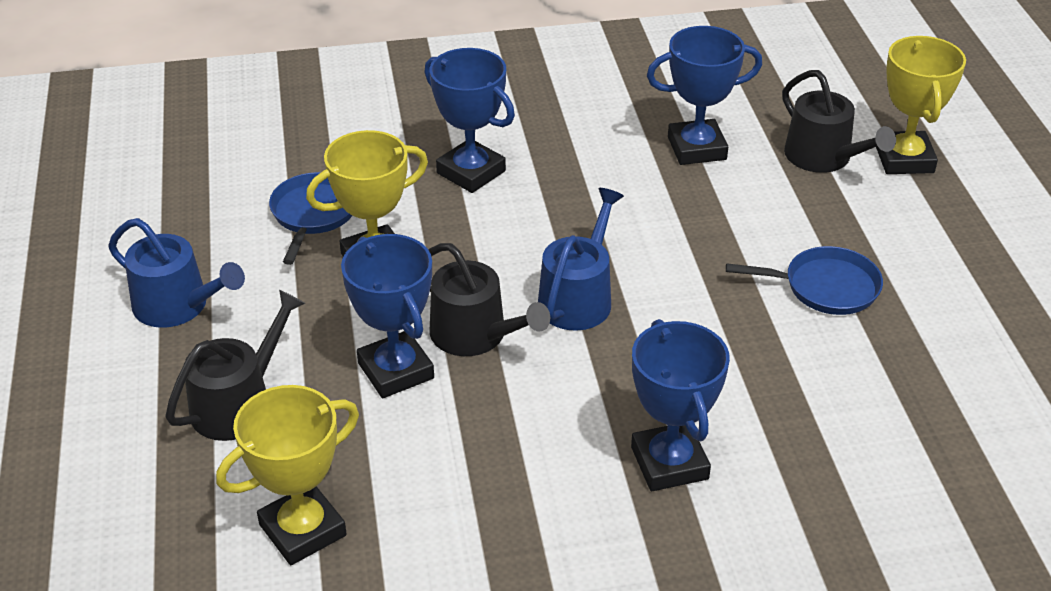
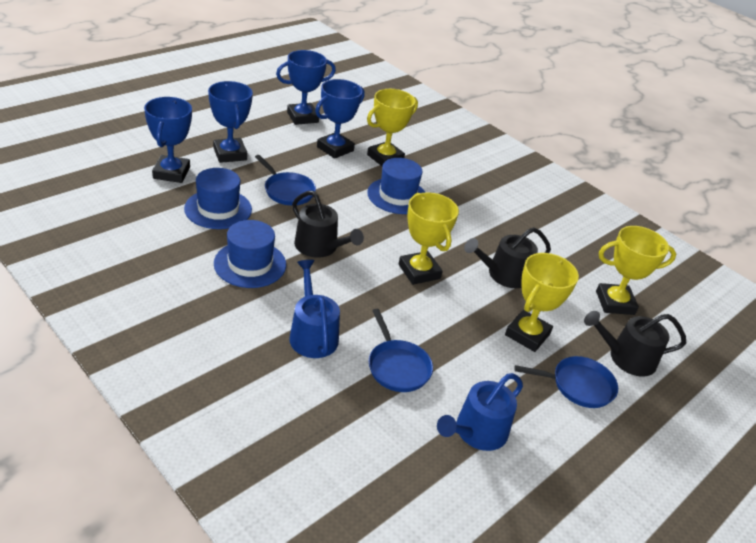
blue hat: none = 0 -> [184,168,252,229] [214,220,286,288] [367,158,426,214] = 3
blue pan: [269,172,352,265] [726,246,883,315] = 2 -> [255,155,316,205] [369,309,433,392] [514,356,618,408] = 3
yellow trophy: [216,385,359,565] [306,130,428,256] [876,36,966,174] = 3 -> [367,89,418,167] [399,192,459,285] [505,253,579,352] [596,226,676,315] = 4

